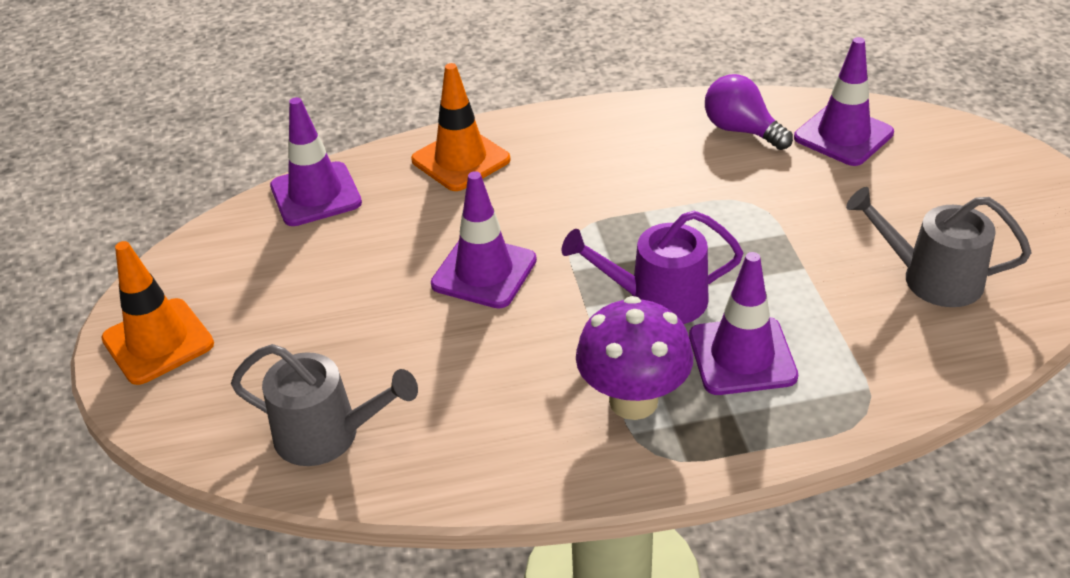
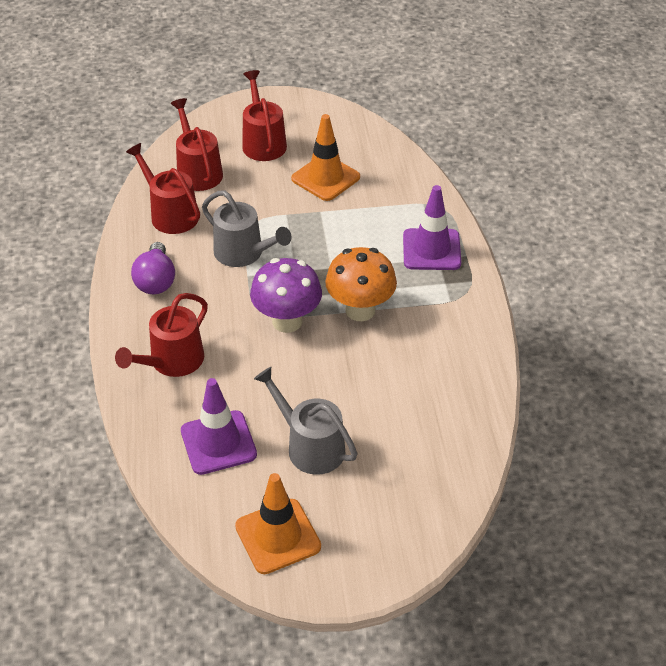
orange mushroom: none = 0 -> [325,247,397,321] = 1
purple traffic cone: [270,97,362,226] [431,171,537,308] [689,252,798,395] [794,37,894,166] = 4 -> [181,378,257,475] [403,185,461,270] = 2
purple watering can: [562,211,743,324] = 1 -> none = 0
red watering can: none = 0 -> [115,293,208,377] [126,143,200,234] [170,98,223,191] [242,70,287,161] = 4

